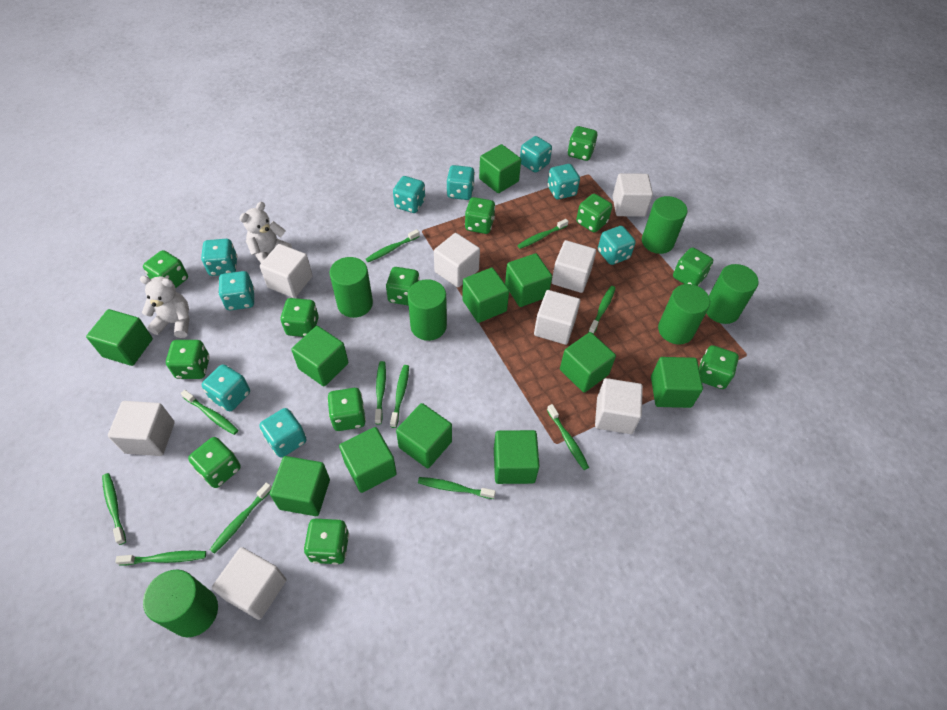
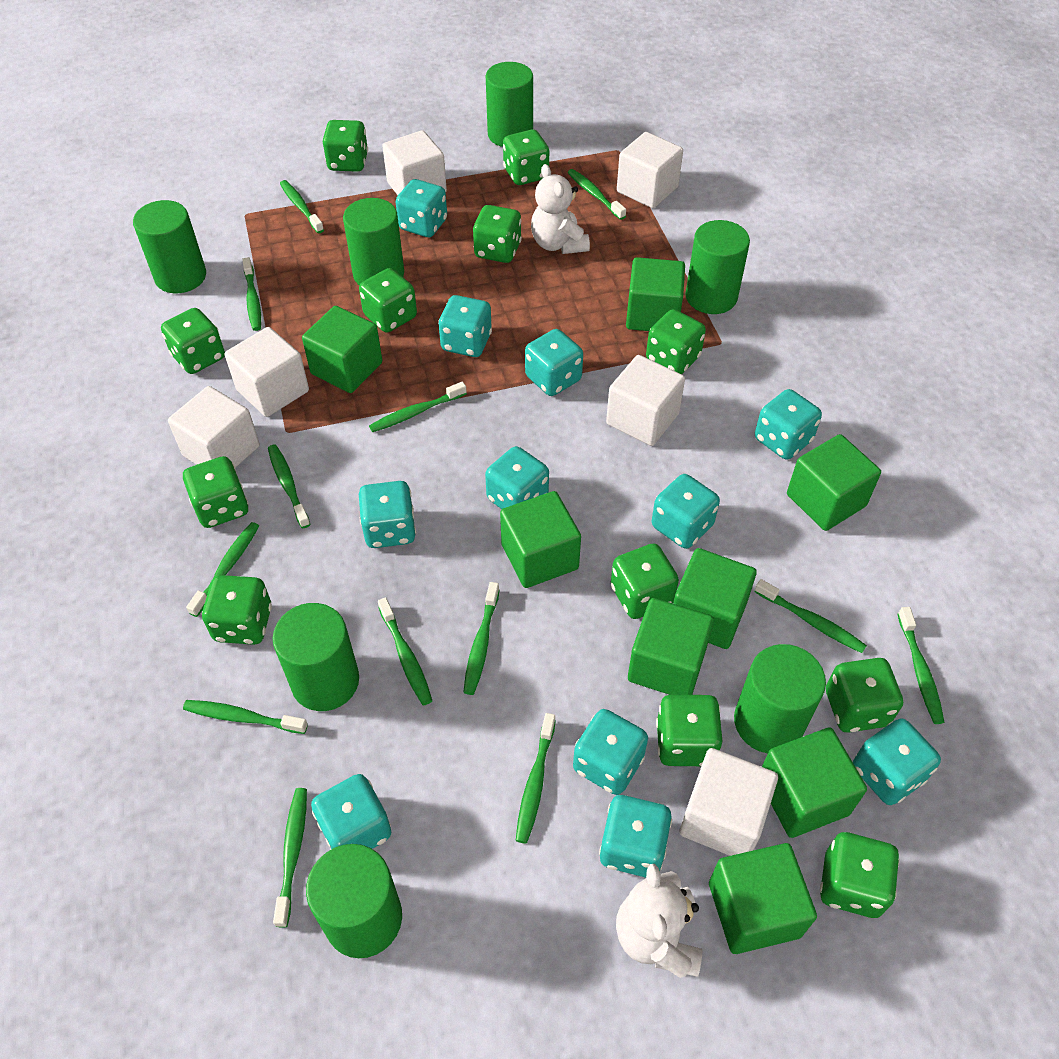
green cube: [86,309,153,366] [270,456,330,516] [291,326,348,386] [339,427,397,493] [396,403,452,468] [462,268,509,323] [479,144,521,193] [494,430,540,484] [505,253,552,307] [560,332,616,393] [651,357,703,408] = 11 -> [302,306,382,393] [500,491,581,588] [626,257,685,331] [628,598,714,695] [673,548,757,649] [709,843,817,954] [762,727,867,838] [787,434,881,531] = 8
green cylinder: [143,570,218,637] [330,257,373,318] [408,279,447,341] [642,196,688,254] [658,284,710,344] [706,264,759,324] = 6 -> [133,200,206,293] [273,603,359,711] [306,844,402,958] [343,198,404,285] [486,62,533,147] [685,220,750,314] [734,644,826,753] = 7
green toothbrush: [102,473,126,545] [115,551,206,566] [181,390,238,435] [210,482,272,554] [366,229,420,262] [375,361,386,425] [390,365,409,428] [418,477,496,499] [517,219,569,249] [547,404,589,470] [588,286,615,334] = 11 -> [183,700,308,734] [186,522,259,617] [242,257,261,331] [268,445,310,528] [273,788,307,927] [280,180,324,233] [369,382,467,432] [378,597,432,706] [463,582,499,695] [516,713,556,844] [568,169,626,220] [755,579,867,653] [897,607,945,724] = 13
turquoise dice: [201,239,237,276] [202,364,250,412] [218,271,254,310] [259,408,306,457] [393,176,425,213] [446,165,475,200] [520,136,552,173] [547,164,580,199] [598,226,636,265] = 9 -> [311,774,391,849] [359,481,416,548] [396,179,447,237] [438,295,492,357] [485,446,549,509] [525,329,583,396] [573,709,648,795] [599,795,672,878] [652,474,720,549] [755,389,822,460] [853,718,941,805] = 11
white cube: [108,401,175,456] [212,547,286,620] [260,244,313,298] [434,233,480,288] [534,290,580,345] [552,240,596,293] [595,378,643,434] [613,173,653,217] = 8 -> [168,386,260,468] [225,327,309,417] [382,130,447,195] [606,355,685,446] [617,132,683,208] [679,748,778,856] = 6

